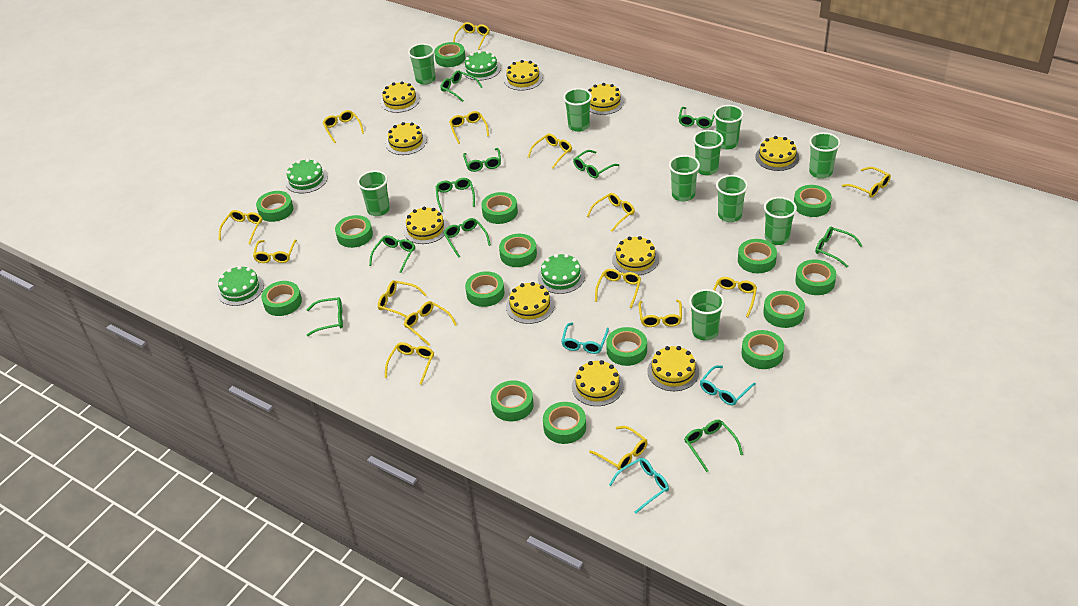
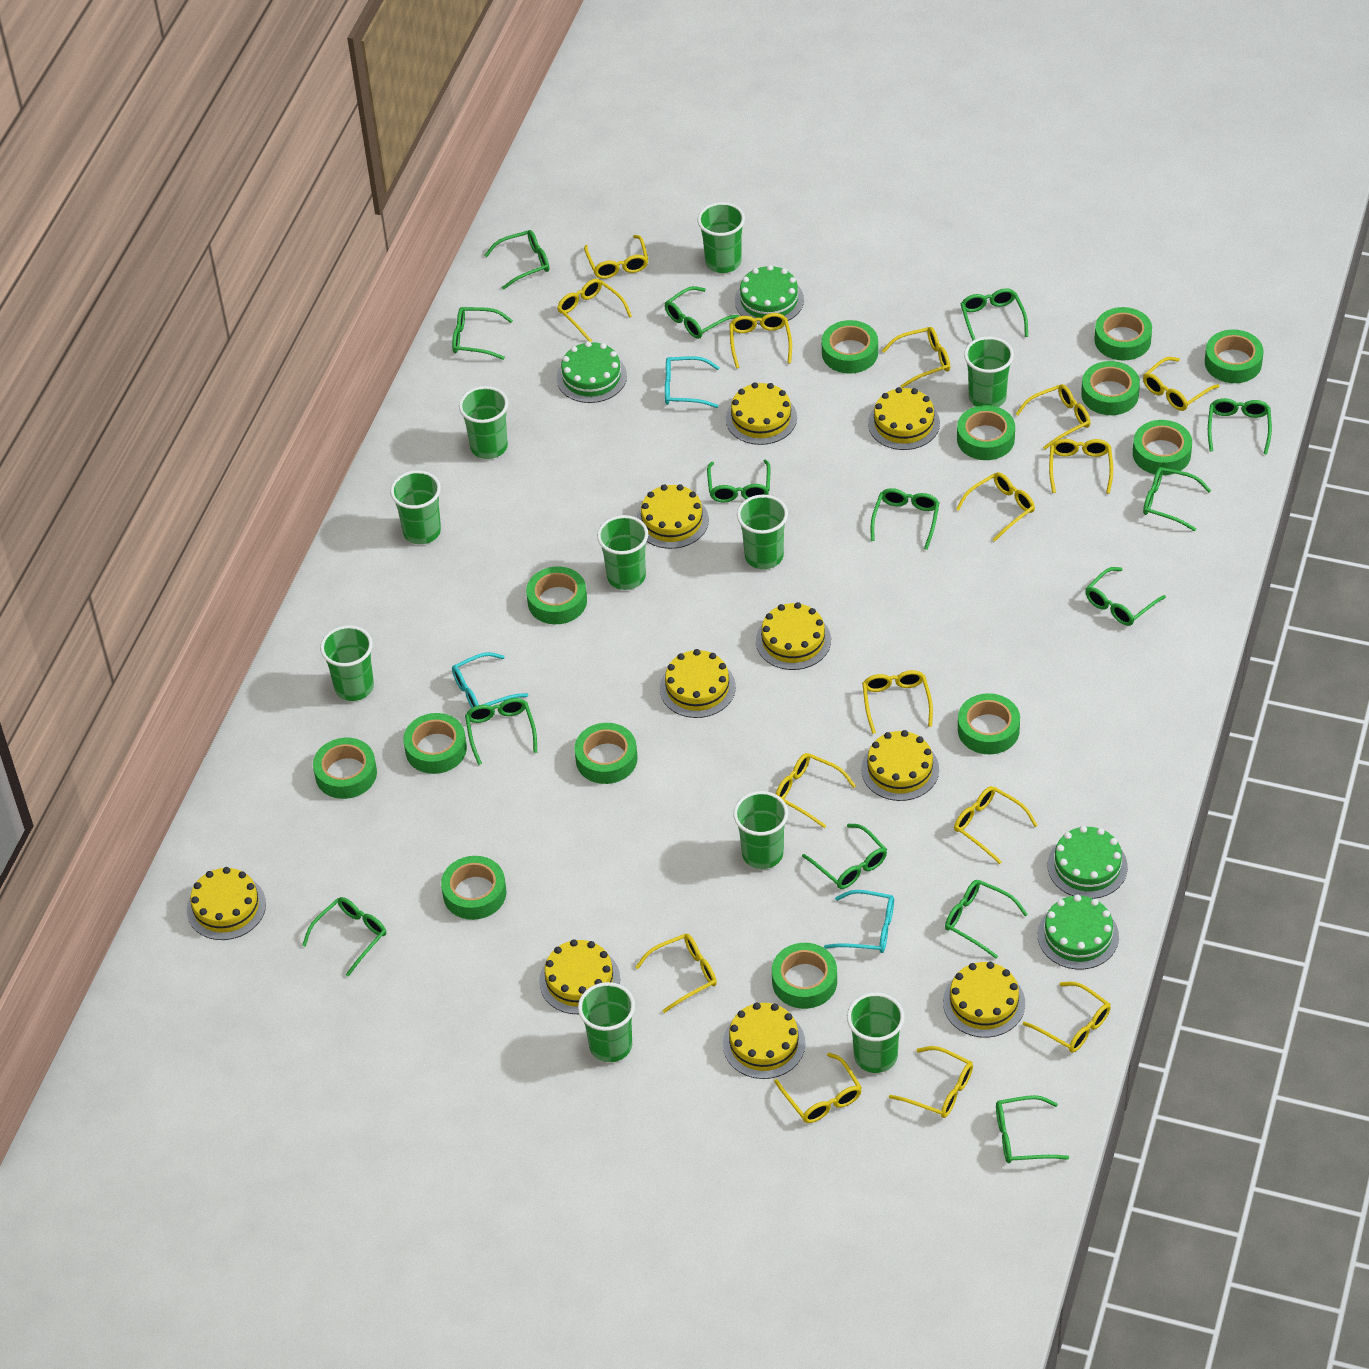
green glasses: [307,297,343,336] [369,235,415,273] [436,178,475,212] [440,70,482,102] [444,218,491,258] [463,148,501,172] [573,150,619,178] [678,107,715,128] [684,420,743,472] [815,227,863,267] = 10 -> [302,897,386,977] [452,307,513,360] [465,698,537,765] [484,230,549,290] [665,286,739,339] [707,460,770,503] [802,824,887,889] [871,488,940,550] [945,880,1028,958] [961,288,1028,341] [996,1095,1069,1163] [1086,567,1166,626] [1143,467,1211,531] [1208,398,1272,454] = 14
green tape: [256,191,293,222] [261,281,302,316] [335,215,373,248] [434,42,465,67] [465,271,505,307] [481,192,518,224] [491,380,534,421] [499,234,537,267] [543,402,586,444] [606,327,647,366] [738,239,777,273] [741,330,784,369] [763,291,805,328] [794,185,832,217] [795,259,836,295] = 15 -> [313,738,377,799] [403,713,467,774] [441,856,506,920] [526,566,587,624] [574,723,638,784] [772,943,837,1009] [822,320,878,374] [957,405,1015,460] [958,693,1020,754] [1081,361,1140,415] [1094,307,1152,361] [1133,420,1192,475] [1205,329,1264,383] = 13

